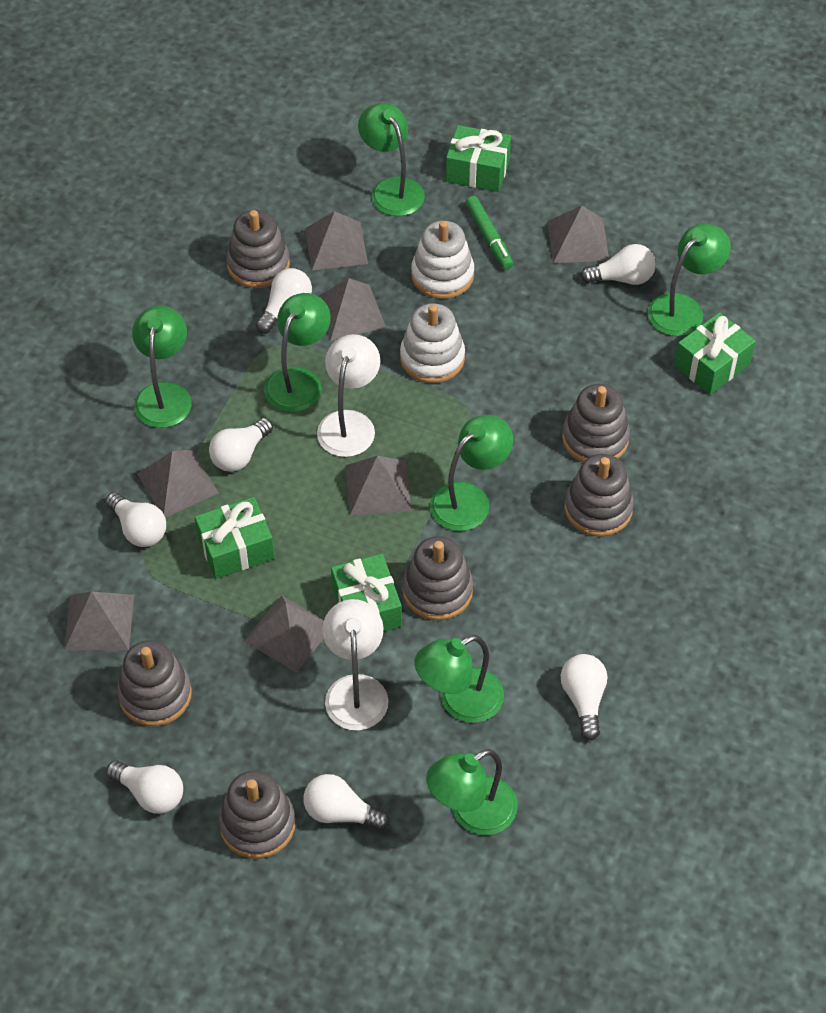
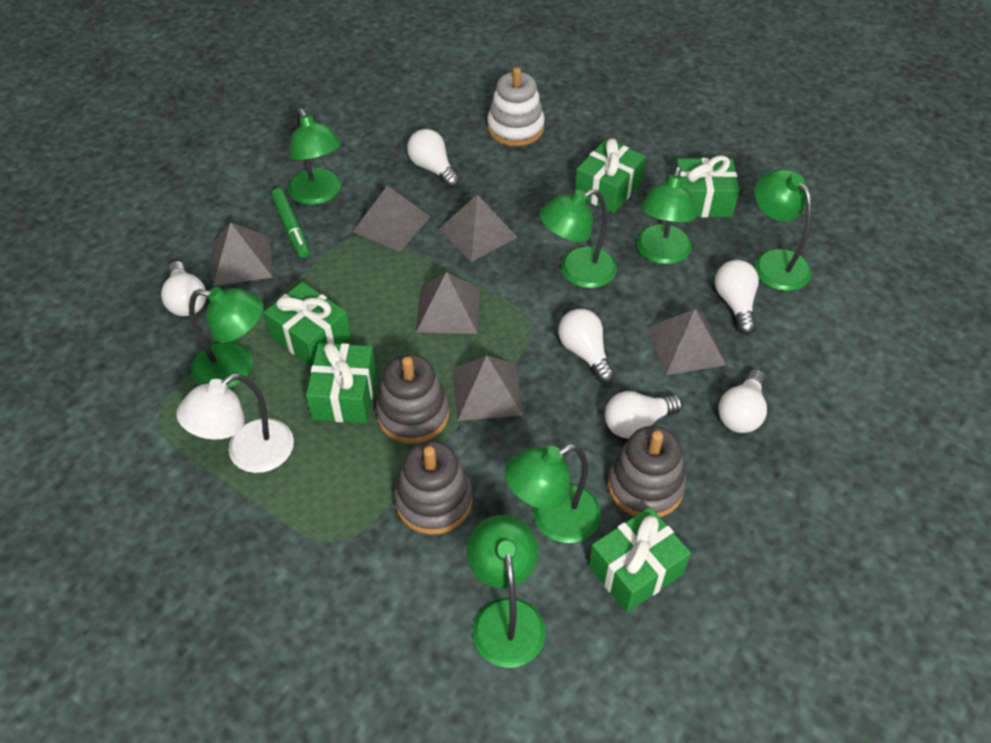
green gift: [195,497,275,579] [331,554,402,632] [446,125,511,192] [674,312,756,395] = 4 -> [264,282,351,367] [306,343,376,423] [575,139,646,213] [589,507,691,613] [674,156,739,218] = 5
grey pyramid: [64,592,134,650] [137,450,219,517] [244,595,324,673] [305,211,368,271] [319,278,386,341] [346,456,411,516] [548,206,609,263] = 7 -> [212,222,273,286] [353,186,430,252] [416,272,480,334] [439,195,518,262] [453,356,523,421] [647,309,726,375] = 6
grey stacking toy: [117,641,192,726] [219,771,296,859] [226,210,290,288] [403,536,473,620] [562,384,630,462] [564,454,634,537] = 6 -> [376,354,449,444] [394,441,472,535] [608,426,686,517] = 3
white lamp: [317,334,380,457] [323,599,389,730] = 2 -> [176,373,294,473] = 1
white light bulb: [106,492,166,547] [106,761,183,814] [209,418,273,472] [256,268,312,334] [304,774,390,831] [561,654,607,741] [581,244,656,285] = 7 -> [161,261,206,316] [407,129,460,188] [558,309,615,383] [605,391,682,439] [715,260,759,335] [718,369,767,433] = 6
white stacking toy: [400,303,465,383] [411,221,474,299] = 2 -> [487,67,545,146] = 1

